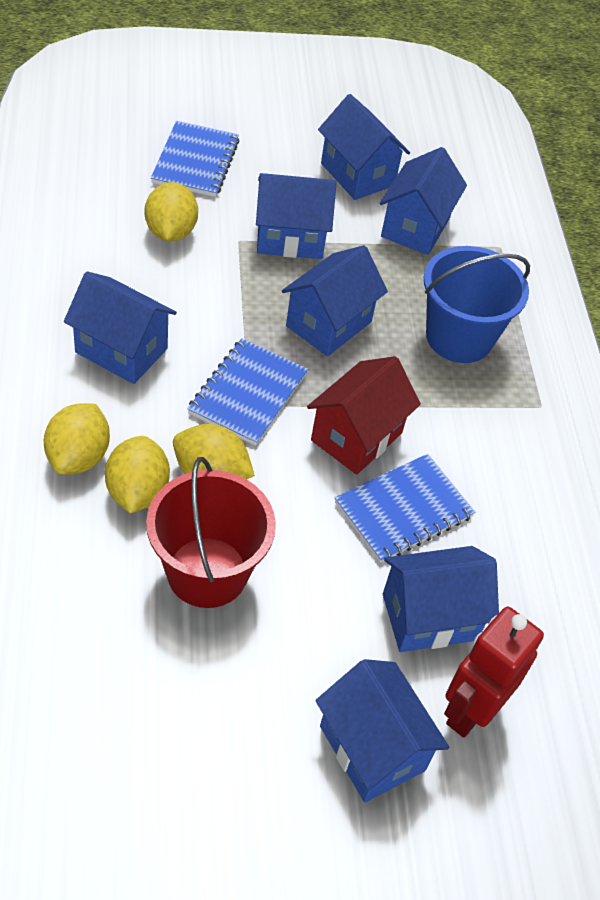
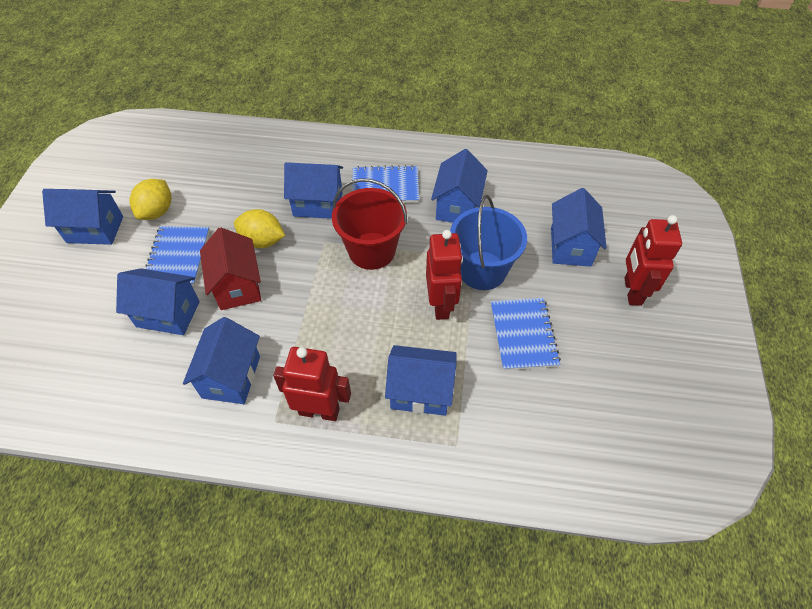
red robot: [444,607,544,738] = 1 -> [273,347,351,421] [426,230,463,320] [624,215,682,306] = 3
yellow lemon: [44,403,110,475] [105,436,170,513] [145,182,198,241] [173,424,255,479] = 4 -> [130,179,171,220] [234,209,285,248] = 2

